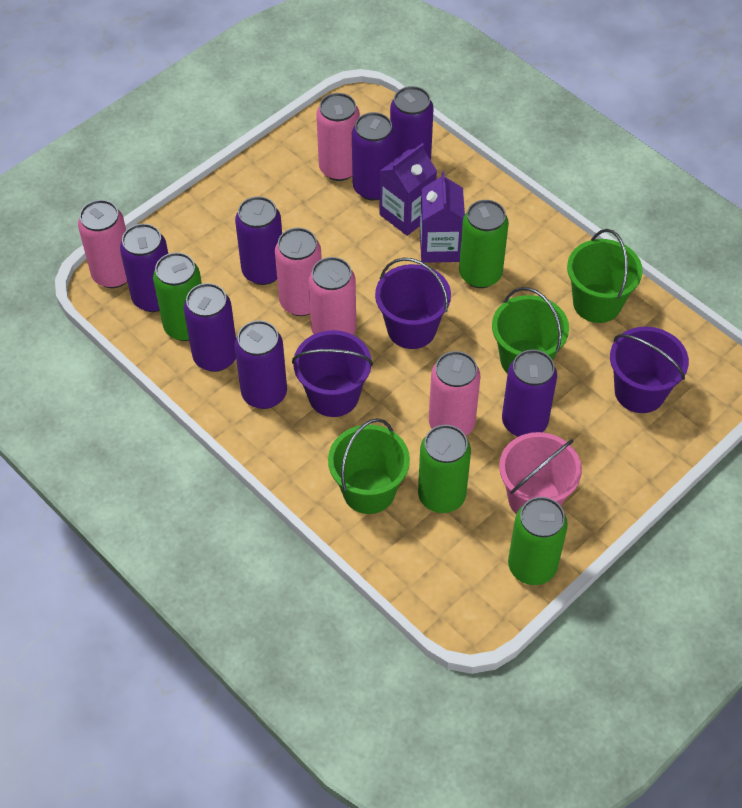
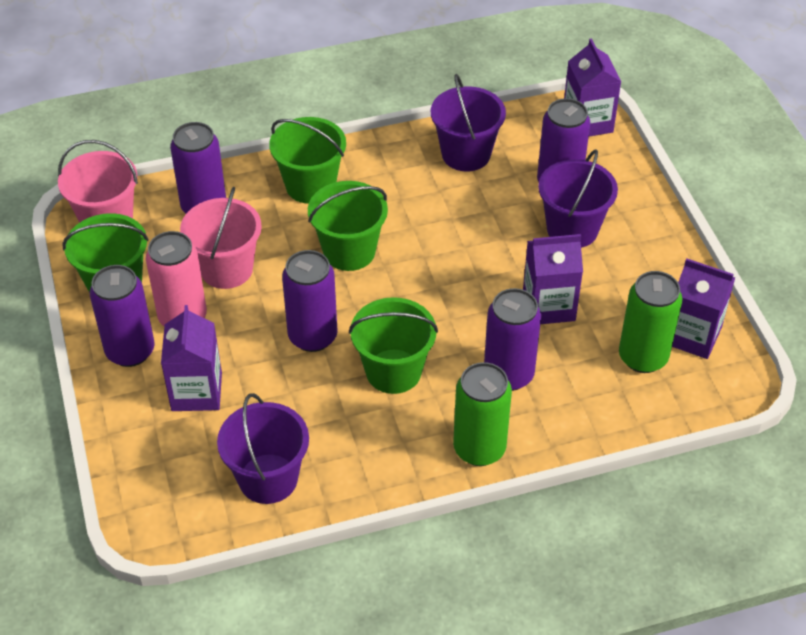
green bucket: [328,418,410,514] [492,287,569,374] [567,229,643,323] = 3 -> [62,213,149,293] [269,117,346,204] [308,181,388,271] [349,297,438,394] = 4
green can: [153,252,202,341] [418,425,471,513] [459,200,509,288] [508,497,568,585] = 4 -> [453,362,512,466] [619,271,682,373] = 2
pink bucket: [499,432,582,514] = 1 -> [58,140,138,223] [180,187,262,289] = 2
pink can: [78,200,127,288] [275,228,322,316] [308,257,356,335] [316,93,360,181] [429,351,480,436] = 5 -> [146,231,207,327] = 1
purple can: [120,223,168,312] [184,283,236,372] [235,196,282,285] [235,320,287,409] [352,112,395,201] [390,86,434,160] [502,350,557,437] = 7 -> [90,265,155,367] [170,122,226,214] [282,250,338,352] [484,288,541,391] [537,98,591,182] = 5
purple carton: [379,143,437,236] [420,171,465,263] = 2 -> [161,305,222,411] [523,234,583,324] [564,39,621,136] [672,258,735,359] = 4

